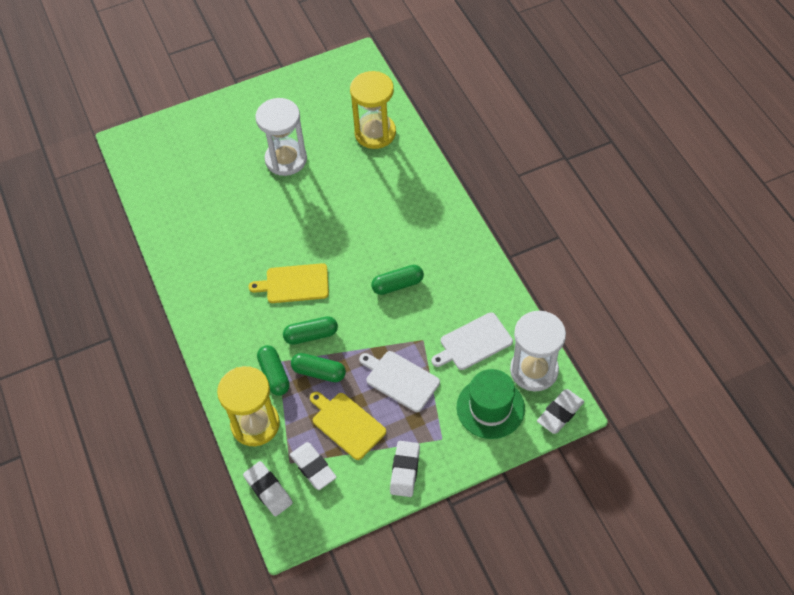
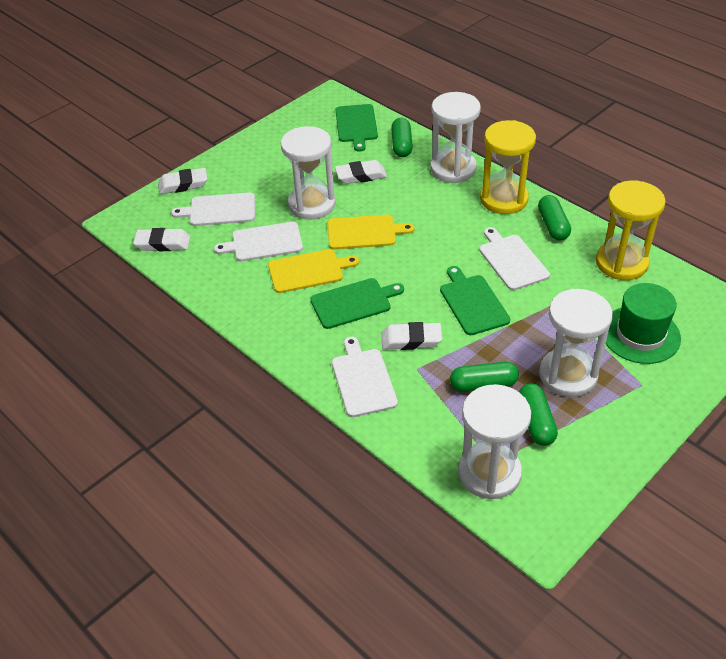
green cutting board: none = 0 -> [310,278,404,329] [335,104,378,152] [440,266,510,335] = 3
white cutting board: [359,351,440,412] [432,312,513,370] = 2 -> [171,192,255,226] [214,222,303,261] [332,337,398,417] [479,227,550,290] = 4
white hourglass: [255,98,307,176] [510,311,566,392] = 2 -> [281,126,336,219] [430,92,481,183] [458,384,531,499] [539,289,613,397] = 4

